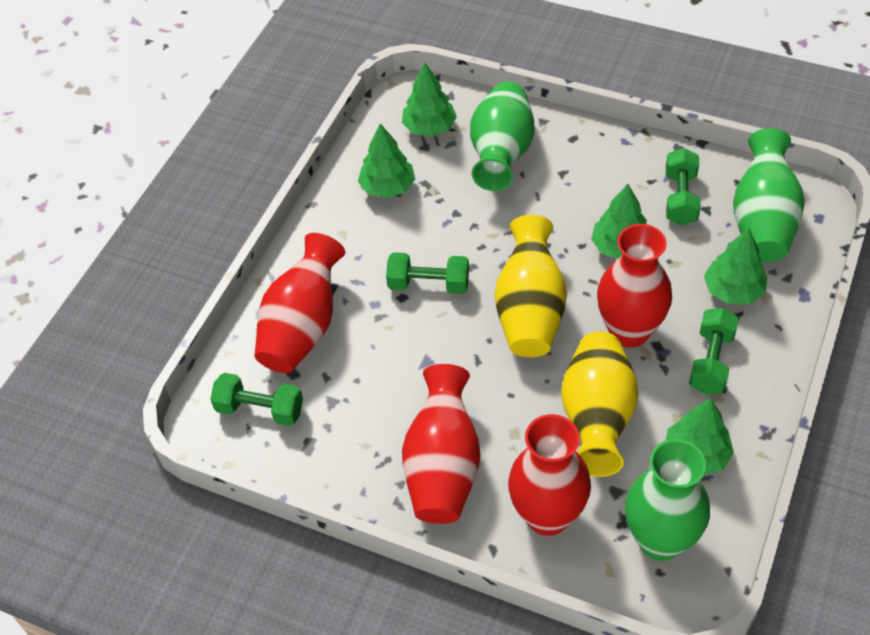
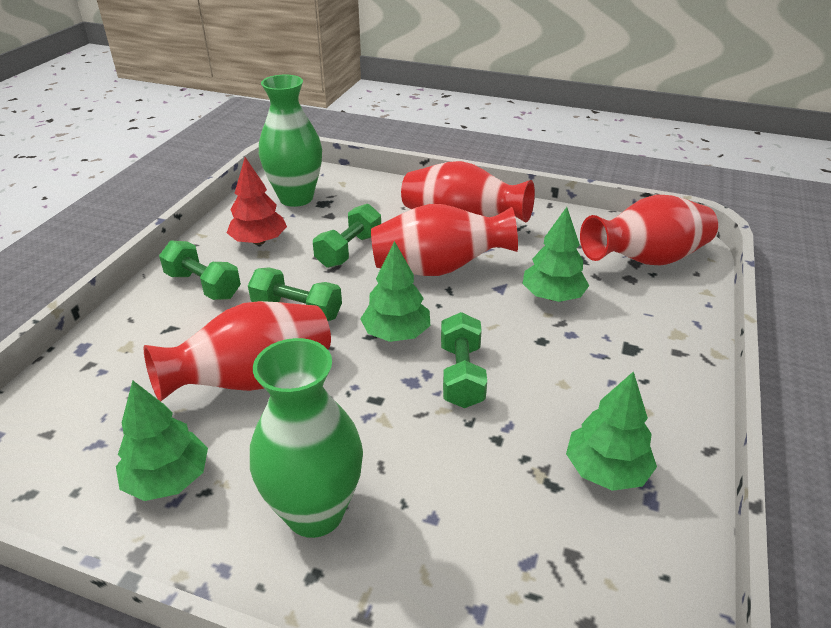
green tree: [358,123,415,198] [402,63,457,137] [591,184,647,259] [666,398,734,475] [704,228,767,304] = 5 -> [116,380,208,501] [360,241,431,342] [522,207,589,302] [566,371,657,491] = 4
green vase: [470,82,534,191] [625,439,710,561] [733,128,805,262] = 3 -> [250,338,363,538] [259,75,322,207] = 2
red tree: none = 0 -> [227,157,287,245] = 1
yellow vase: [495,215,567,357] [561,331,639,477] = 2 -> none = 0

